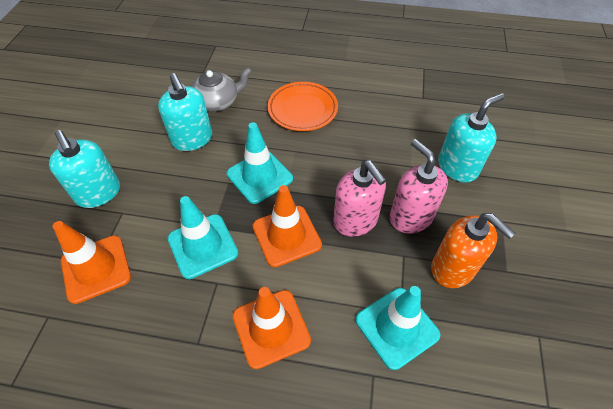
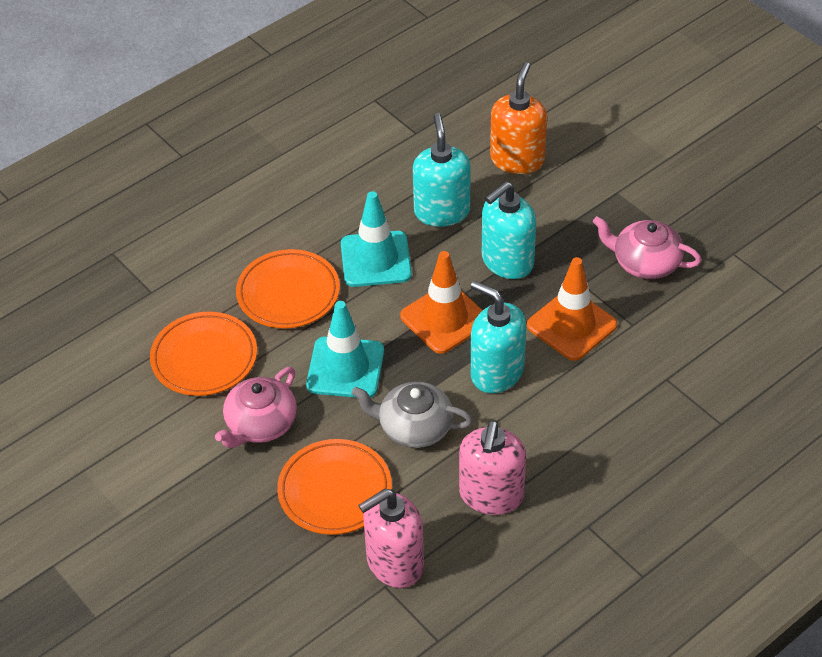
orange plate: [268,82,338,131] = 1 -> [150,312,257,396] [236,249,340,329] [277,439,392,535] = 3
orange traffic cone: [53,221,131,304] [233,287,311,369] [252,185,322,267] = 3 -> [400,251,483,354] [527,257,617,361] = 2
pink teapot: none = 0 -> [215,367,297,448] [593,216,702,279] = 2
turquoise traffic cone: [168,196,238,279] [227,122,293,204] [355,286,441,370] = 3 -> [306,301,384,398] [341,191,412,287] = 2

